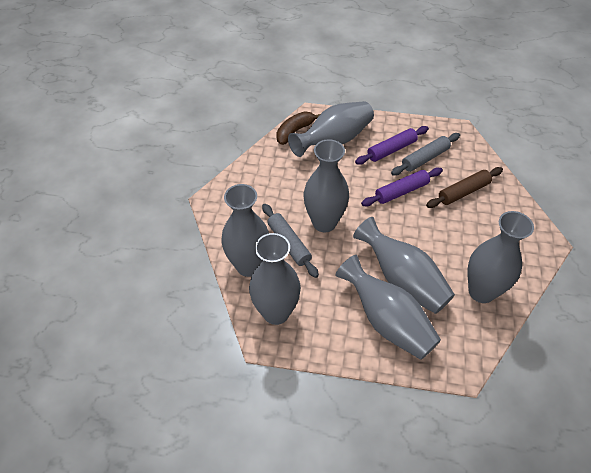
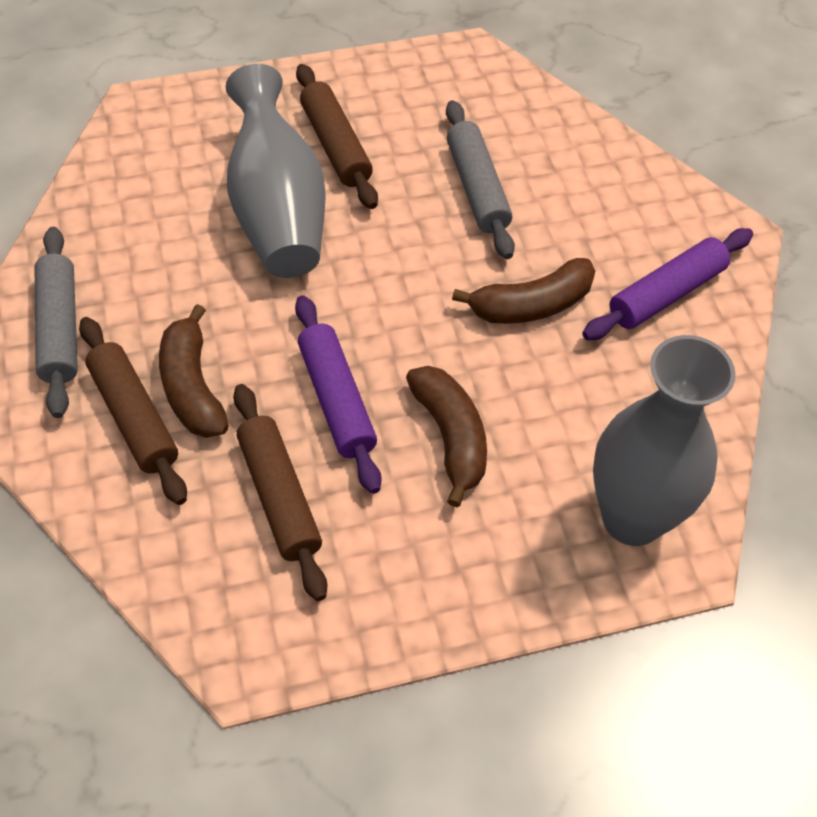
brown banana: [276,112,320,145] = 1 -> [159,304,229,438] [406,366,487,507] [452,258,595,324] = 3
brown rolling pin: [426,167,503,208] = 1 -> [79,317,187,505] [233,384,327,601] [296,64,378,209] = 3
grey vase: [221,184,269,277] [249,233,301,325] [288,101,374,157] [304,139,349,232] [336,255,441,360] [353,217,455,314] [468,211,534,303] = 7 -> [226,64,325,278] [593,335,736,546] = 2

